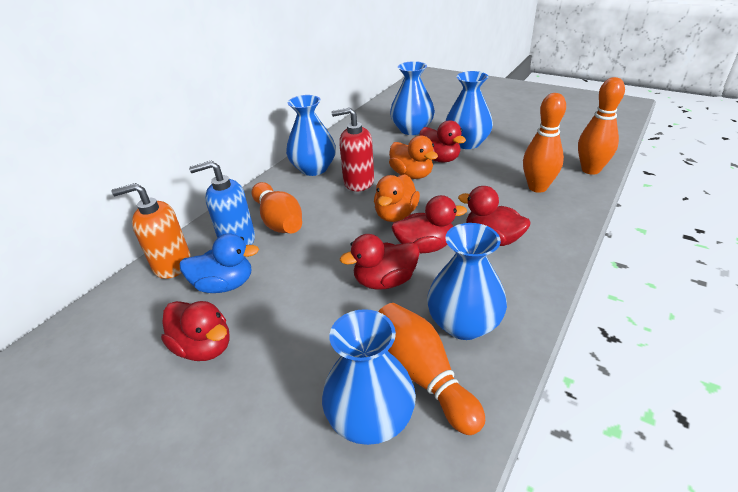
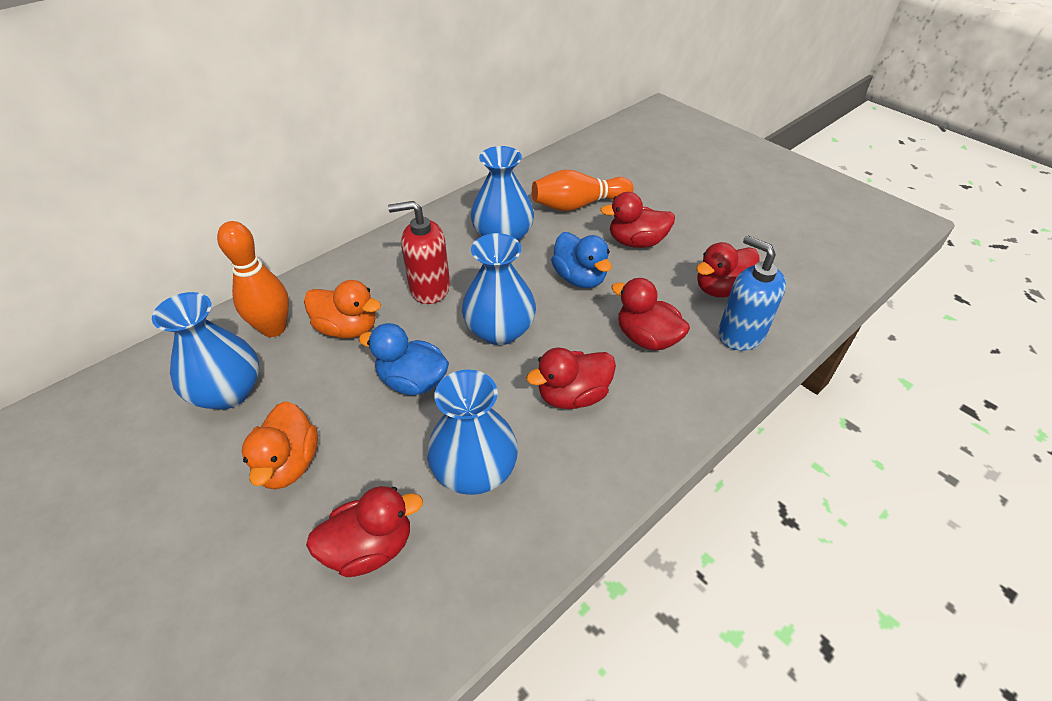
blue duck: [179,233,259,293] = 1 -> [359,323,449,395] [551,232,612,288] = 2
blue vase: [286,95,336,176] [322,309,416,445] [390,61,435,135] [427,223,507,340] [446,71,493,149] = 5 -> [152,292,259,410] [427,370,518,495] [462,233,536,345] [471,146,534,241] = 4
orange bowling pin: [252,182,302,233] [378,303,485,435] [523,93,566,193] [578,77,625,175] = 4 -> [217,221,289,337] [532,170,634,211] = 2
orange soap dispenser: [112,183,191,279] = 1 -> none = 0

